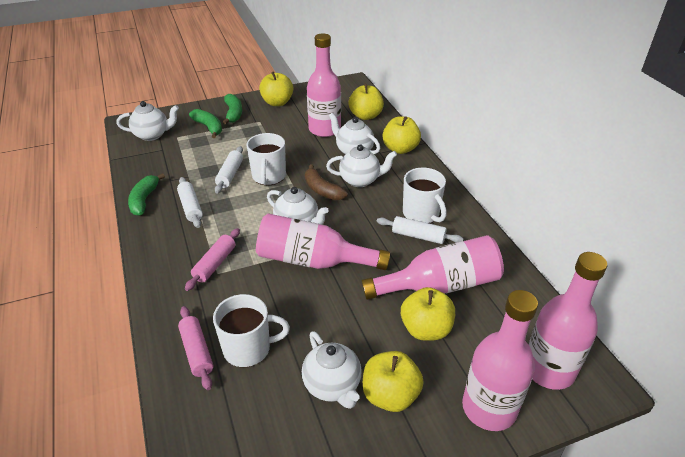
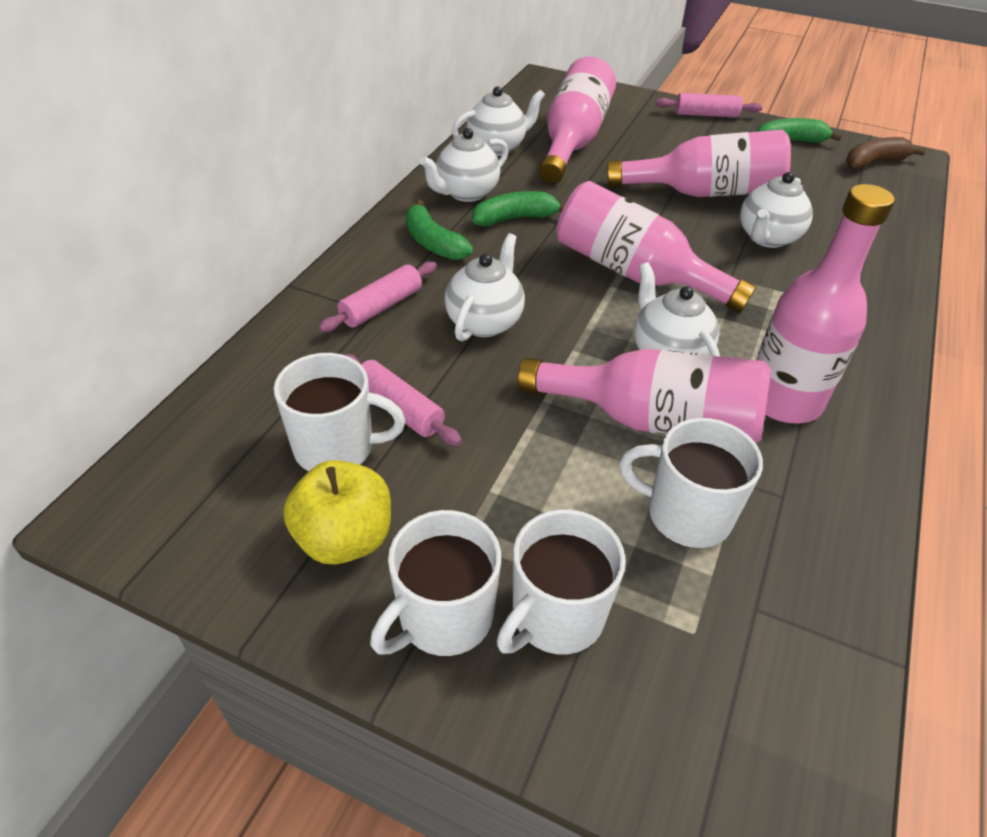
pink rolling pin: [178,306,213,390] [185,228,240,291] = 2 -> [319,261,437,332] [343,354,462,446] [656,93,762,118] = 3
white mug: [213,294,290,367] [246,133,286,185] [403,168,446,223] = 3 -> [274,353,405,471] [370,510,501,656] [497,509,626,654] [619,418,763,548] = 4
white rolling pin: [177,177,203,228] [215,146,243,194] [377,216,464,244] = 3 -> none = 0
yellow apple: [259,72,293,106] [349,84,384,120] [363,351,424,412] [383,116,421,154] [401,287,455,341] = 5 -> [283,460,391,564] = 1

